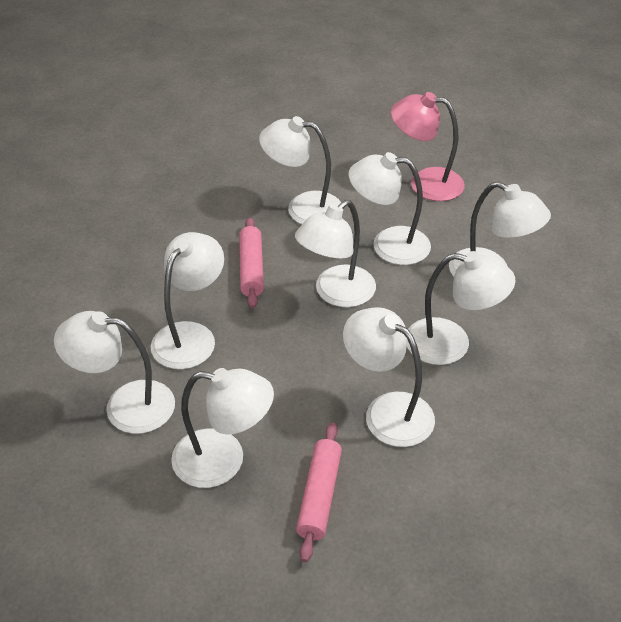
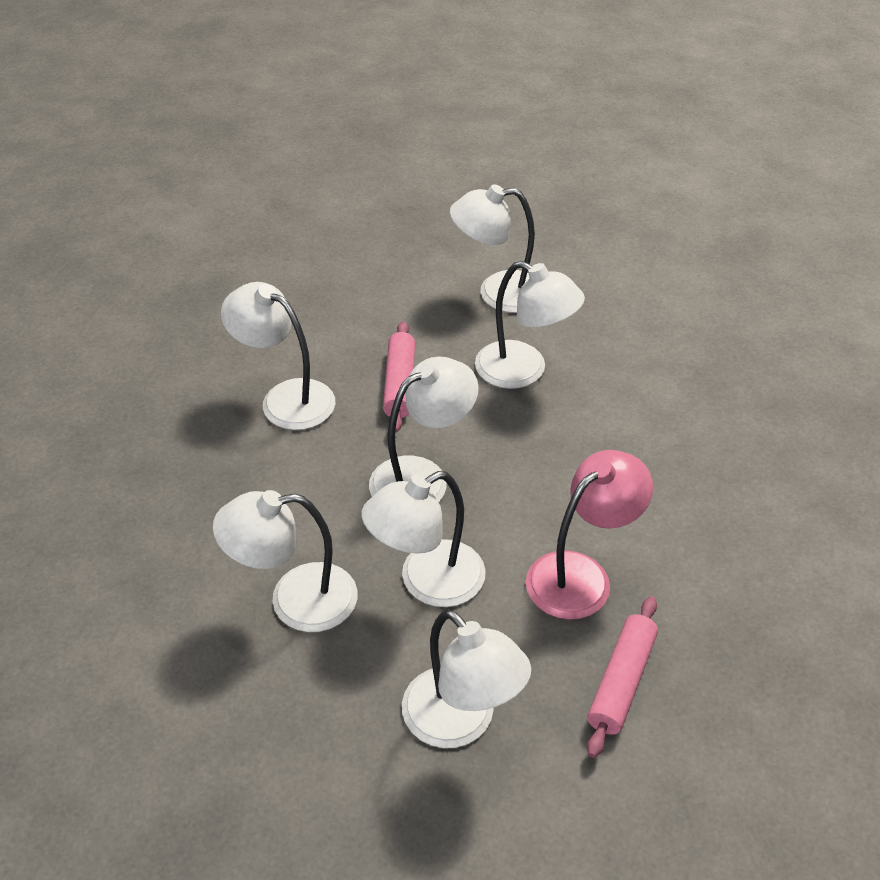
white lamp: [54,311,175,434] [151,232,224,369] [171,368,274,488] [259,116,341,224] [295,200,376,307] [343,307,435,447] [349,152,431,265] [407,251,515,365] [449,181,551,277] = 9 -> [213,490,358,632] [221,282,335,430] [362,471,486,607] [369,357,479,502] [402,609,531,748] [450,184,535,313] [475,261,585,389] = 7

